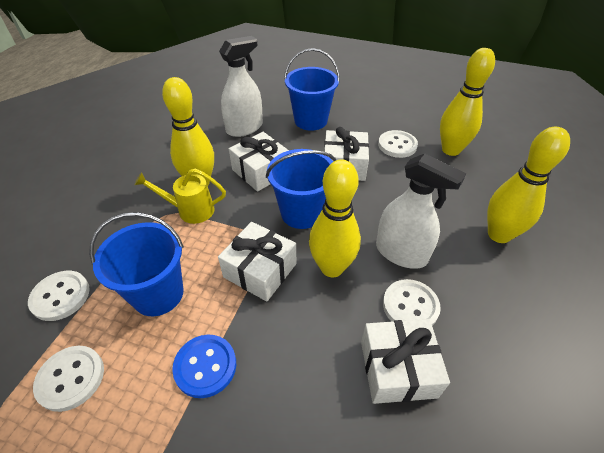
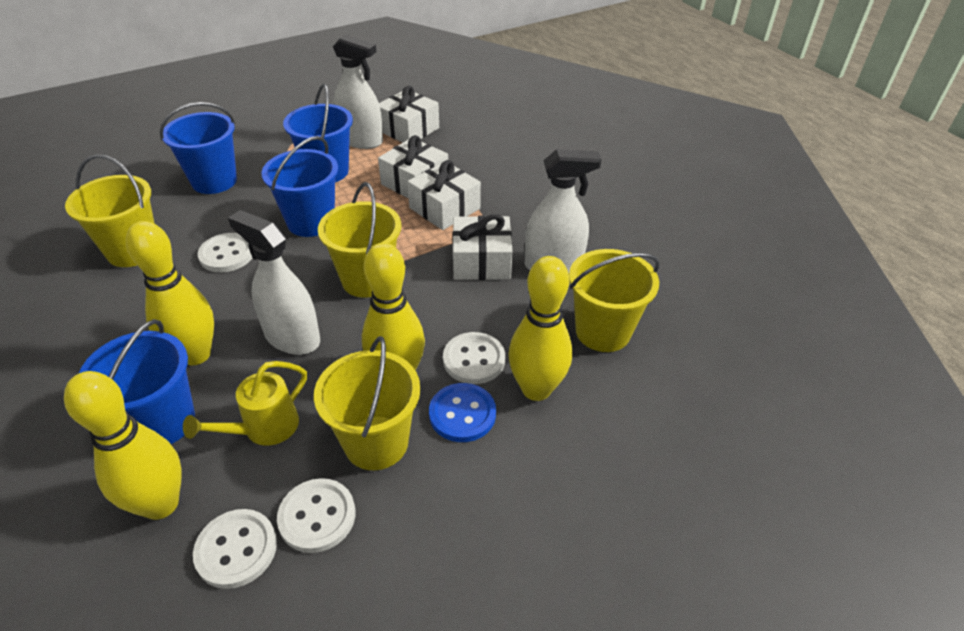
blue bucket: [89,212,184,316] [266,149,336,229] [284,48,340,131] = 3 -> [79,319,195,444] [159,102,237,194] [261,136,338,237] [283,84,353,182] = 4
white spray bottle: [219,36,263,137] [376,154,466,269] = 2 -> [228,210,320,355] [333,34,383,149] [525,149,602,273] = 3
yellow bucket: none = 0 -> [65,154,155,267] [314,336,420,470] [318,182,402,298] [569,249,659,352] = 4

